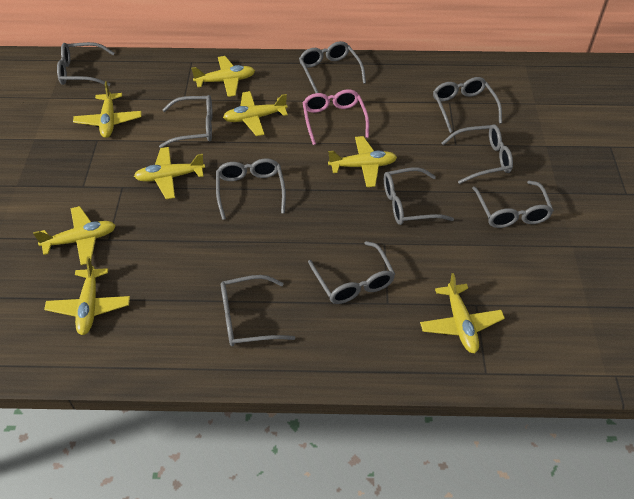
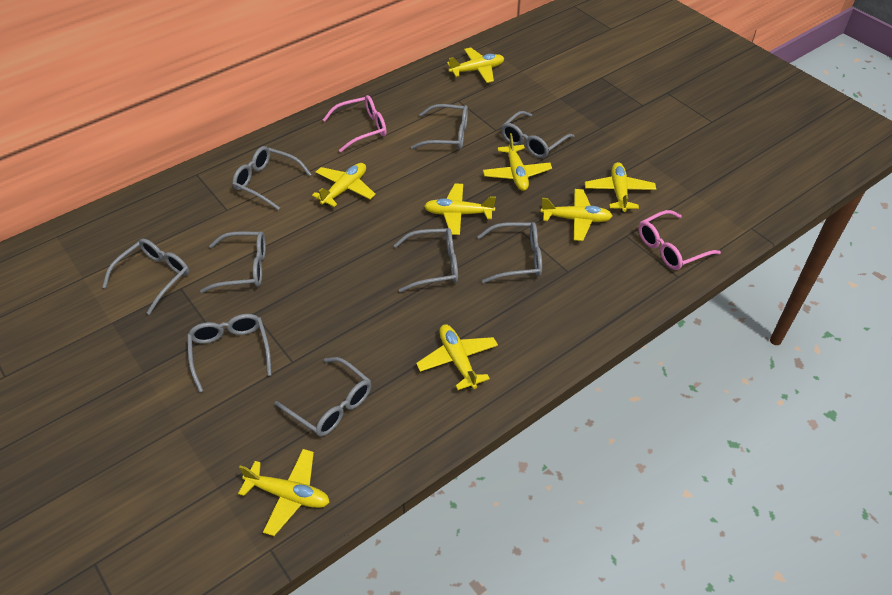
grey glasses: [57,42,115,86] [159,95,213,148] [216,159,286,220] [221,275,295,346] [299,41,366,93] [308,241,395,304] [384,167,454,225] [433,77,502,133] [442,124,513,184] [472,181,554,228] = 10 -> [102,239,189,315] [187,314,271,393] [200,231,266,293] [232,146,312,210] [274,357,371,436] [394,228,458,292] [411,104,468,149] [477,222,542,283] [501,111,574,158] = 9
pink glasses: [302,89,369,145] = 1 -> [323,95,387,152] [638,210,721,270] = 2

